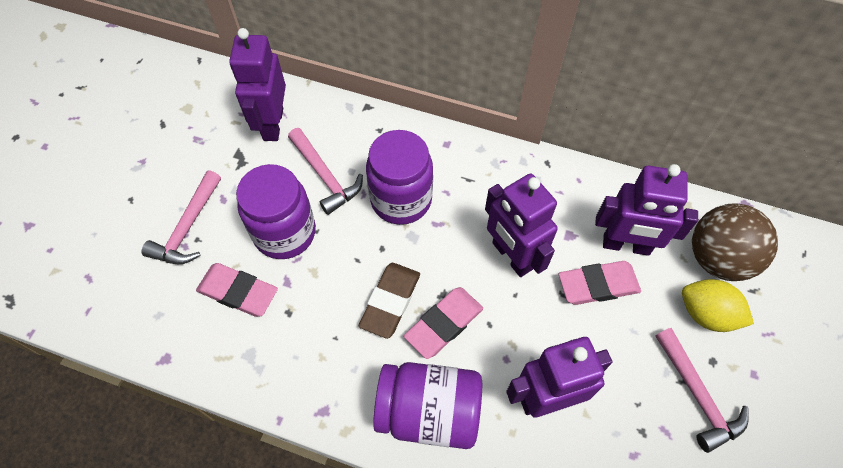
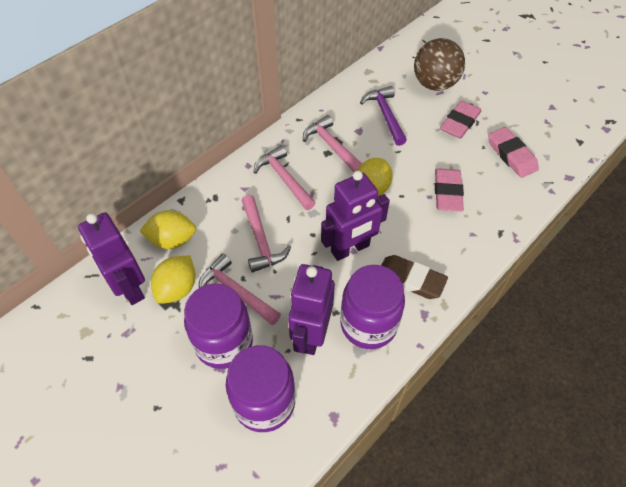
pink hammer: [141,170,221,264] [288,128,363,215] [655,328,749,453] = 3 -> [199,254,281,325] [241,195,291,273] [254,145,316,210] [303,115,362,172] = 4
purple hammer: none = 0 -> [360,86,407,146] = 1
purple robot: [229,28,286,141] [485,174,558,277] [506,337,612,418] [595,164,698,256] = 4 -> [78,212,145,305] [288,264,335,355] [321,170,390,261] = 3
yellow lemon: [682,279,754,332] = 1 -> [140,210,196,249] [151,256,196,304] [358,158,393,196] = 3

